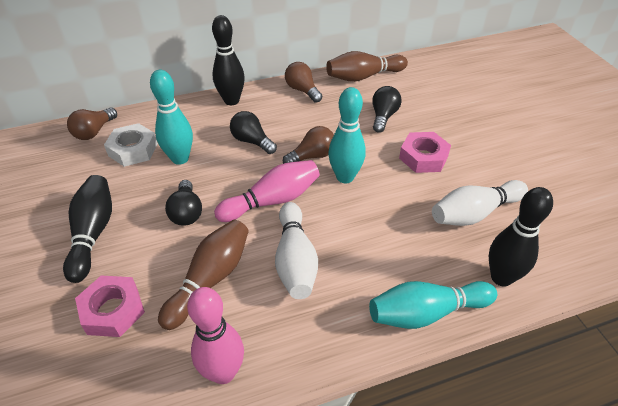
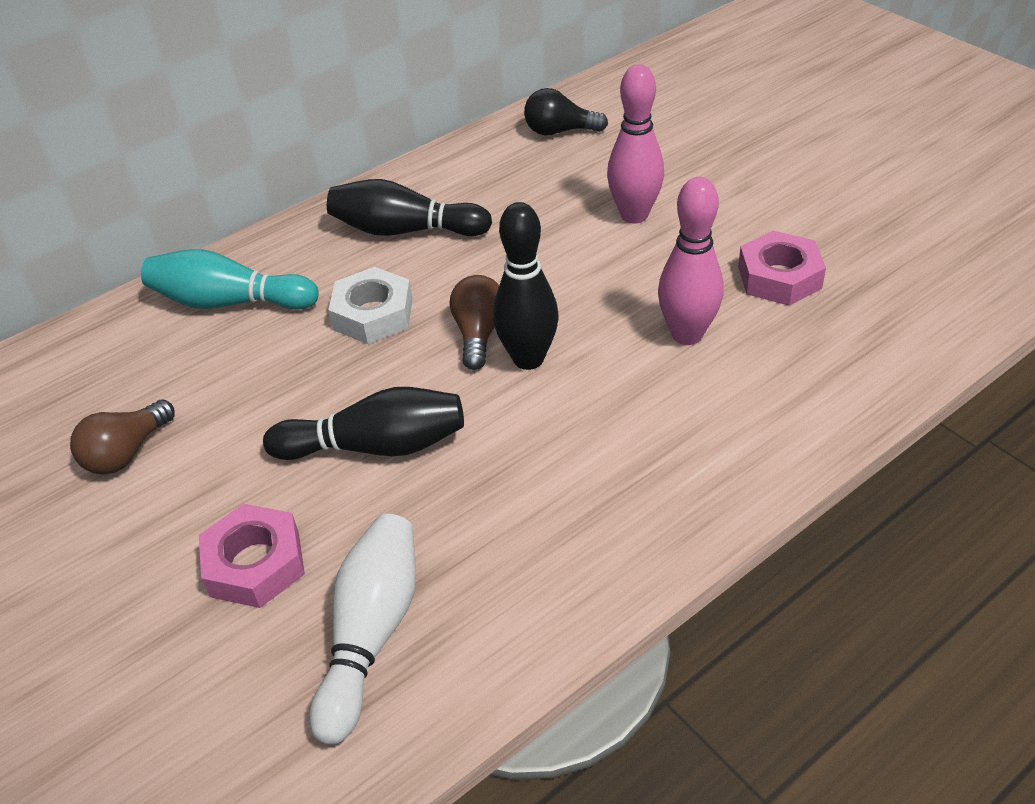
black light bulb: [165,180,202,226] [230,111,277,154] [372,86,402,133] = 3 -> [524,88,608,135] = 1
brown bowling pin: [158,219,249,330] [326,51,408,82] = 2 -> none = 0
brown light bulb: [67,108,117,140] [283,126,334,164] [285,62,322,103] = 3 -> [70,399,175,475] [450,275,499,370] = 2
turquoise bowling pin: [150,70,193,165] [328,87,366,183] [369,281,497,329] = 3 -> [141,249,319,310] = 1
white bowling pin: [275,202,318,299] [432,180,528,226] = 2 -> [309,514,416,745] = 1

